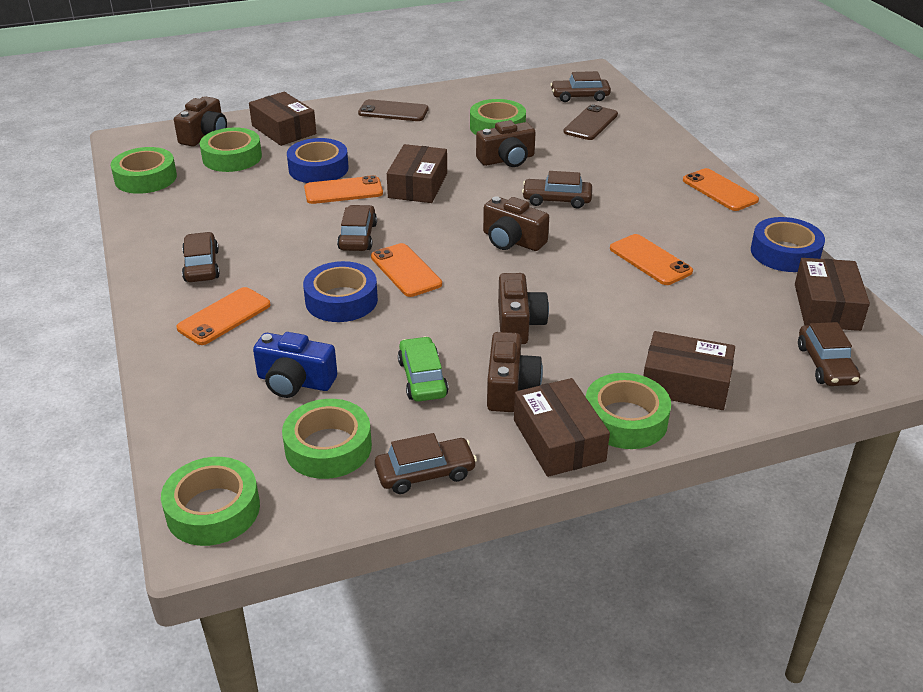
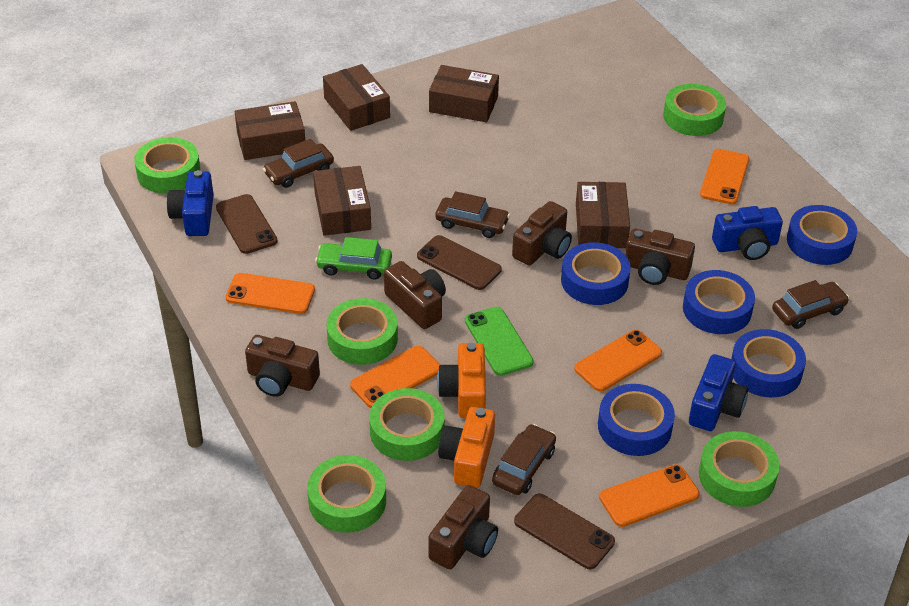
blue camera: [253,332,337,398] = 1 -> [167,170,214,236] [689,354,748,431] [712,206,783,260] = 3
blue tape: [287,138,349,183] [303,261,378,322] [751,217,825,272] = 3 -> [561,242,631,305] [598,384,675,456] [683,270,755,334] [731,329,806,398] [787,205,857,265] = 5
brown car: [182,232,220,282] [337,205,377,251] [375,433,477,494] [522,171,592,209] [550,71,611,102] [798,322,860,386] = 6 -> [263,139,334,188] [435,191,510,238] [492,424,556,495] [772,280,849,329] = 4
brown phone: [358,99,428,121] [563,104,618,140] = 2 -> [216,194,278,254] [417,235,502,290] [514,493,615,569] = 3
green phone: none = 0 -> [465,307,534,376] = 1
orange camera: none = 0 -> [437,342,486,418] [438,407,495,488] = 2

